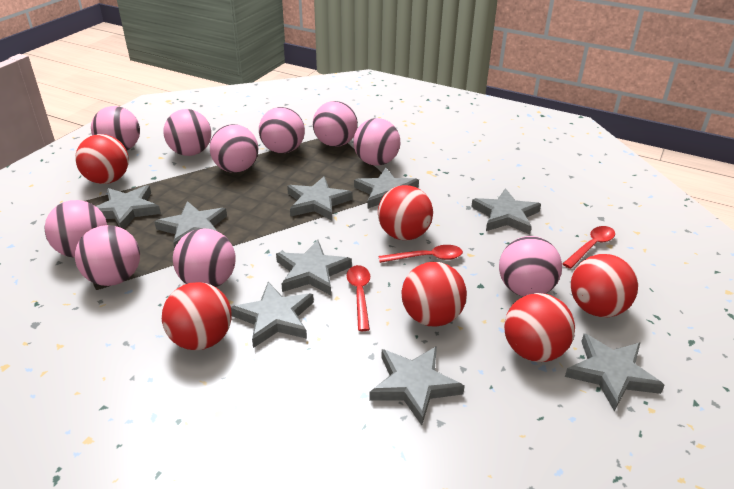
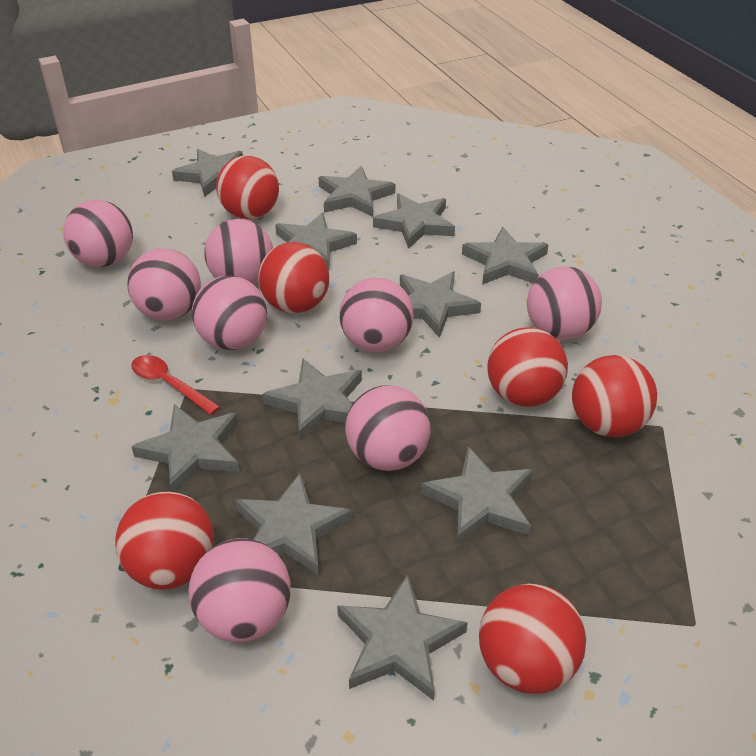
grey star: [96,185,161,229] [154,201,227,248] [231,282,314,348] [276,240,352,295] [287,176,353,220] [354,168,419,209] [369,346,465,425] [471,188,541,234] [565,333,665,412] = 9 -> [131,404,239,492] [172,149,243,197] [235,472,352,576] [263,359,362,441] [275,213,357,271] [319,166,395,217] [337,574,468,701] [373,194,455,249] [400,272,481,338] [421,446,533,545] [462,227,549,285] = 11
pink ball: [44,200,107,258] [75,225,140,286] [91,106,140,150] [163,109,211,156] [173,229,236,287] [210,124,258,173] [259,107,305,153] [313,101,358,147] [353,118,400,166] [499,236,562,297] = 10 -> [63,200,133,267] [127,249,201,321] [189,538,291,642] [192,276,267,350] [204,219,273,285] [339,278,414,352] [345,385,431,471] [527,266,602,340] = 8
red spoon: [347,265,370,331] [379,245,463,263] [563,226,615,269] = 3 -> [131,355,220,415] = 1

